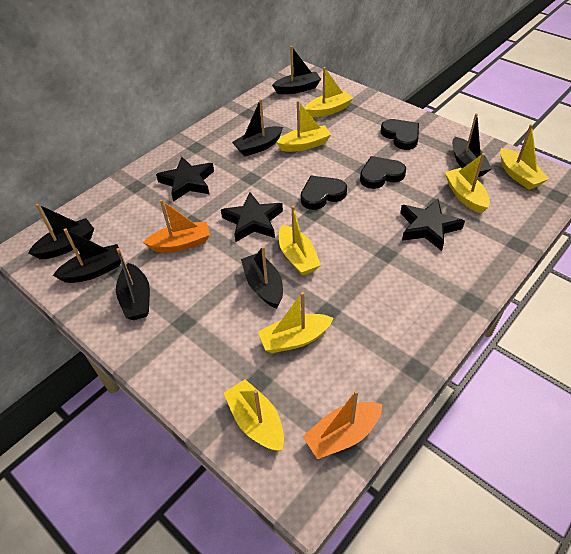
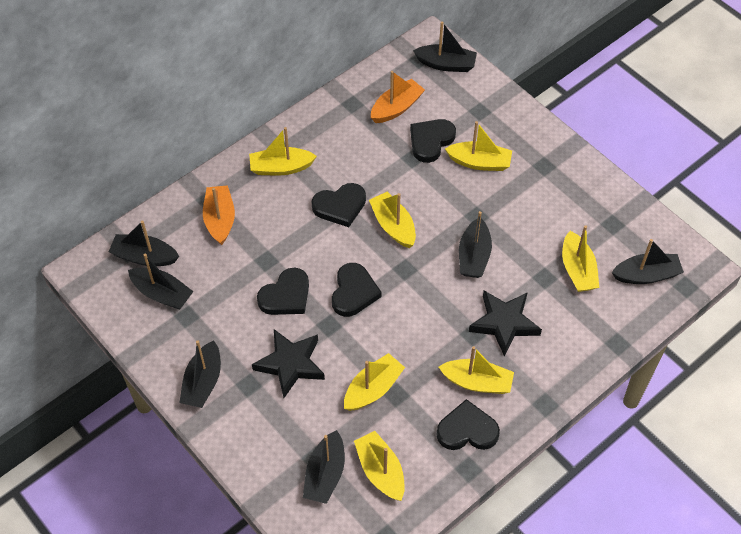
black heart: [301,176,347,210] [360,156,406,189] [381,119,419,150] = 3 -> [257,268,309,315] [311,183,366,227] [332,263,382,317] [410,119,456,163] [437,399,500,450] = 5
black star: [156,157,214,202] [221,192,283,242] [400,199,465,251] = 3 -> [252,329,325,398] [469,291,542,357] = 2

